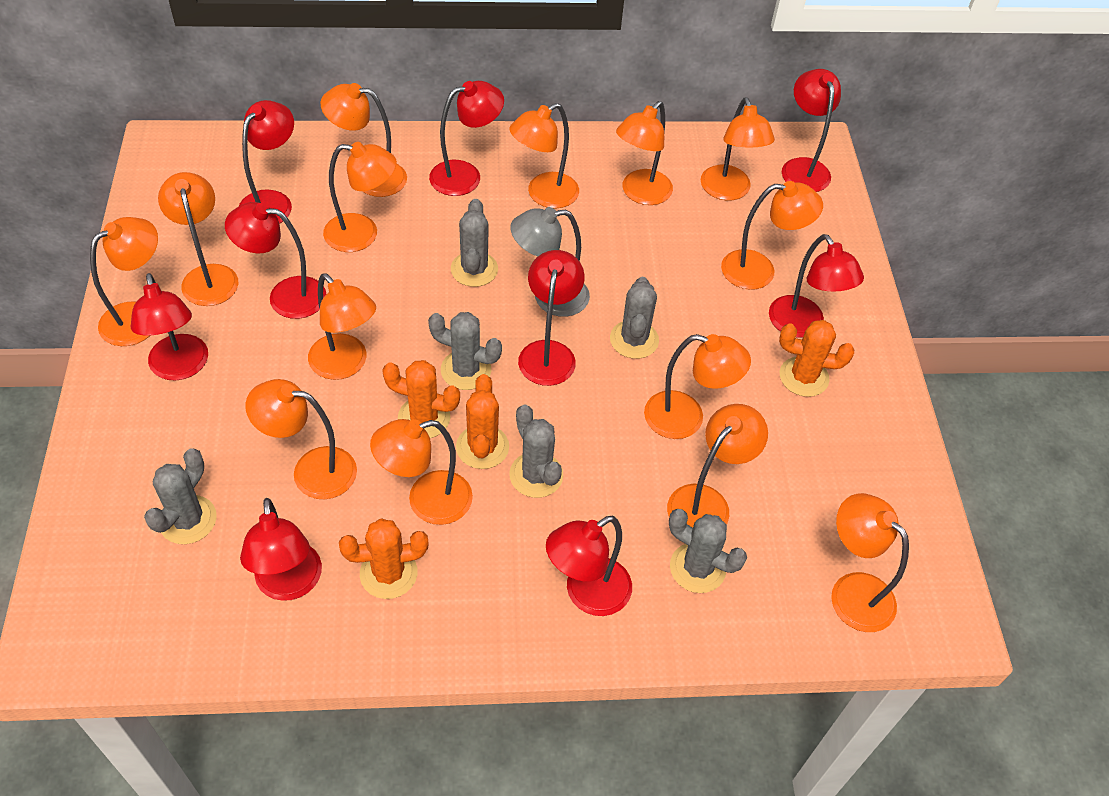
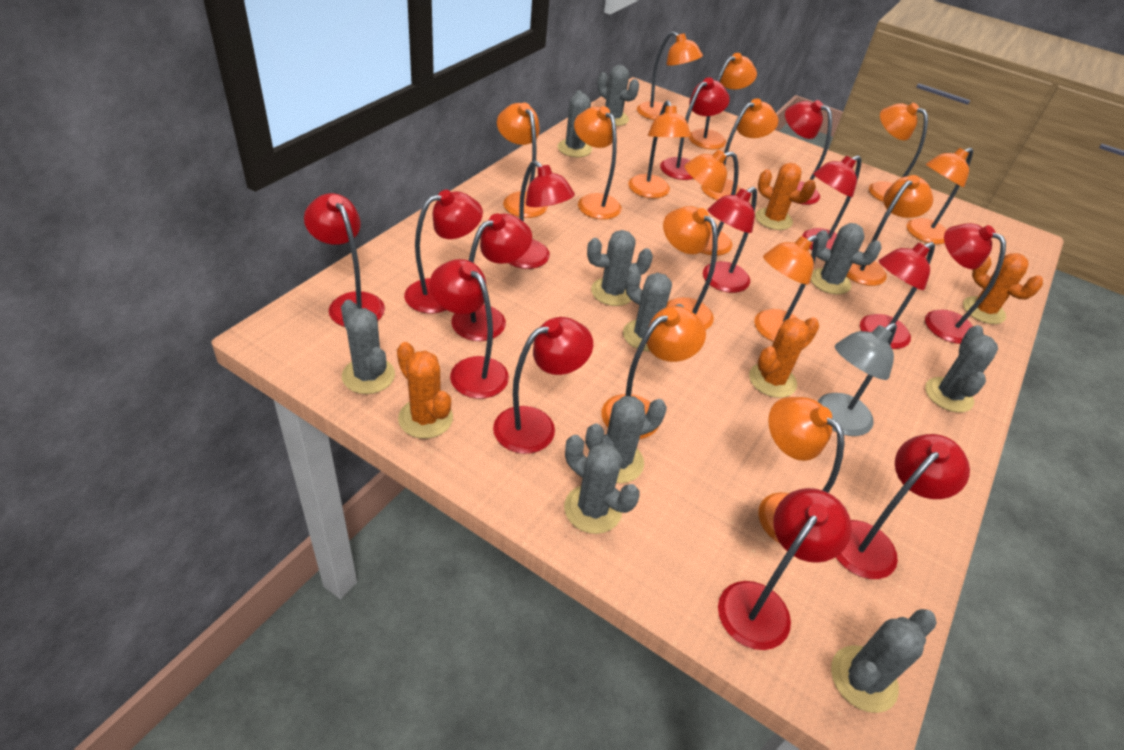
grey cactus: [144,448,217,544] [428,312,502,390] [451,199,498,287] [509,405,563,498] [610,277,659,359] [669,509,747,593] = 6 -> [341,300,395,394] [557,90,592,157] [564,435,640,534] [585,396,667,483] [587,230,653,306] [597,65,639,126] [623,269,684,352] [811,223,882,295] [831,609,937,713] [925,325,998,413] = 10
red lamp: [131,273,208,381] [225,202,326,319] [239,100,294,224] [240,498,322,601] [429,81,504,196] [518,250,585,386] [546,516,632,616] [769,234,864,338] [782,69,841,192] = 9 -> [304,193,385,327] [404,190,483,313] [430,259,509,399] [451,214,532,341] [493,317,593,454] [509,160,575,269] [660,77,730,180] [703,187,757,293] [718,488,852,650] [785,100,832,205] [802,155,862,250] [836,434,970,579] [860,242,935,349] [925,223,1006,344] = 14

